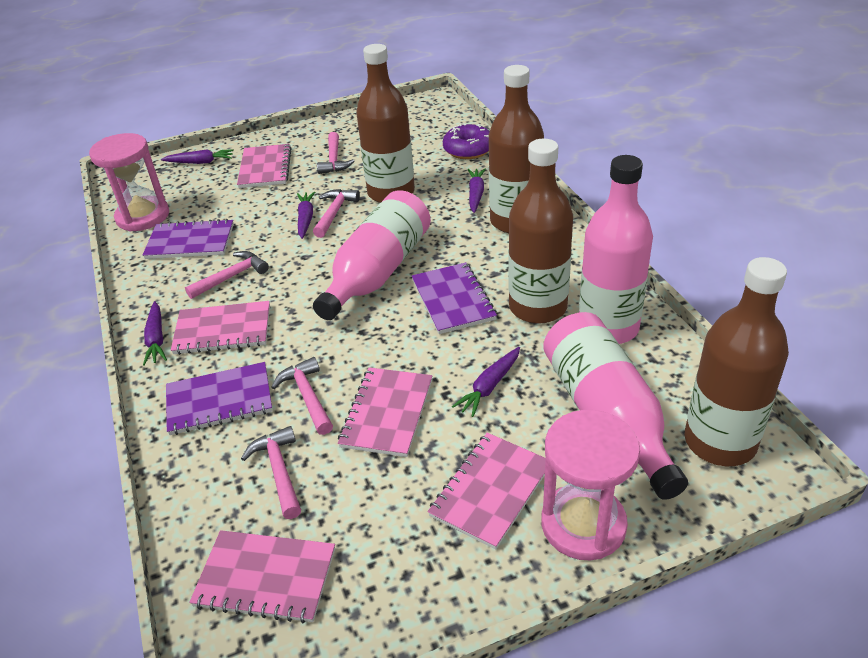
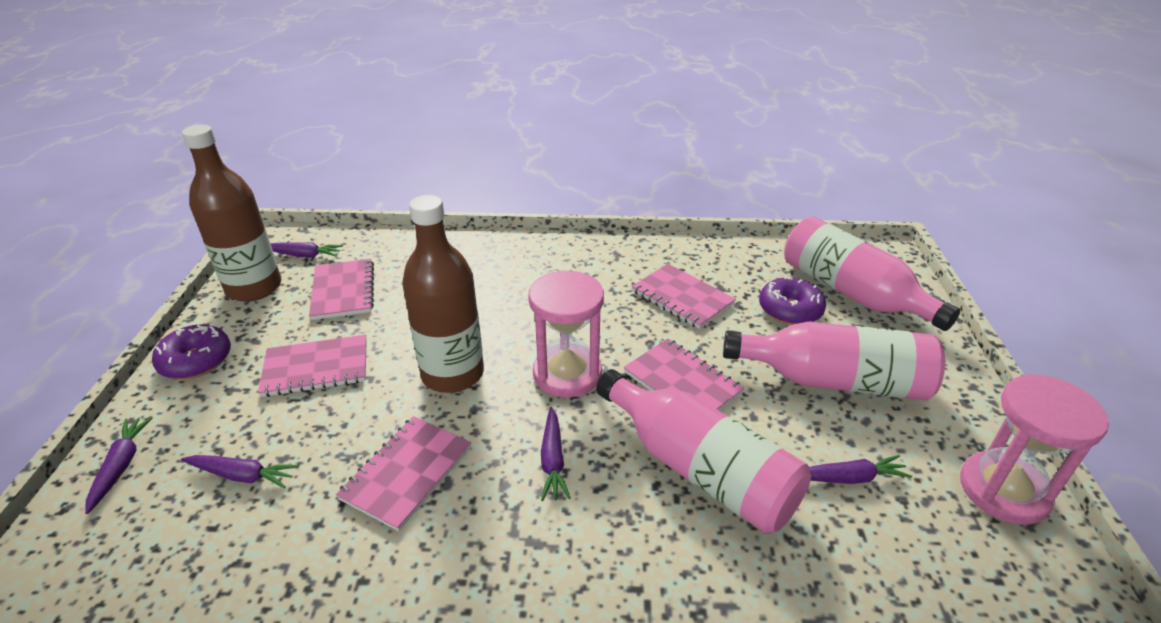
brown bottle: [356,44,415,203] [489,65,544,233] [508,139,573,324] [685,257,789,466] = 4 -> [182,125,281,302] [402,195,484,393] = 2
pink hammer: [185,251,269,299] [241,426,301,519] [271,357,333,435] [313,189,360,238] [317,132,354,174] = 5 -> none = 0
purple donut: [443,123,490,159] = 1 -> [152,325,231,379] [759,276,826,325] = 2
purple notebook: [143,219,234,259] [166,362,272,435] [412,262,497,334] = 3 -> none = 0

